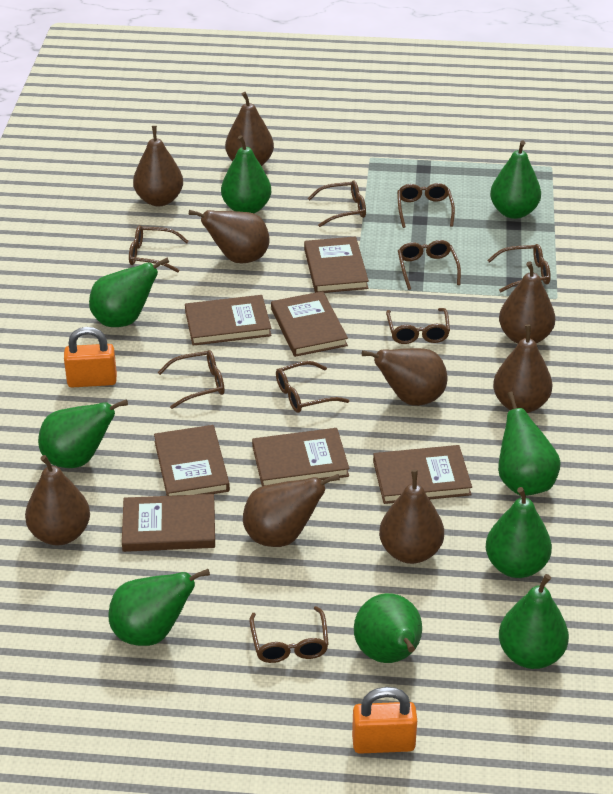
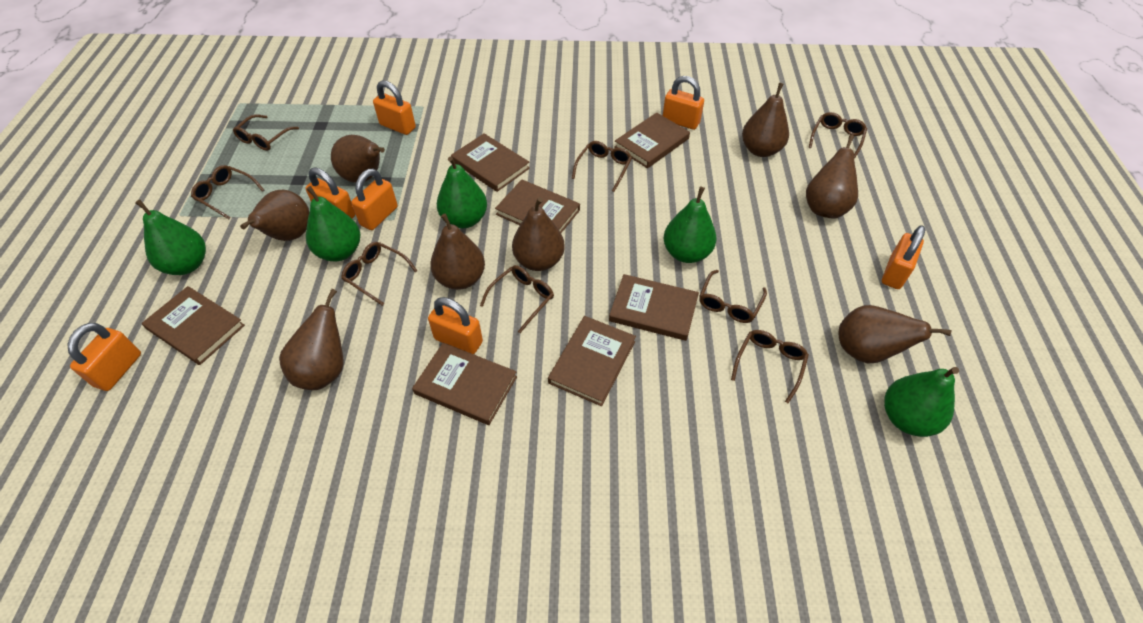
brown glasses: [129,225,189,273] [158,350,225,409] [250,606,329,663] [276,361,349,413] [308,180,366,227] [386,308,450,344] [397,183,455,228] [398,240,461,290] [487,244,551,293] = 9 -> [191,165,264,219] [233,114,299,151] [341,242,417,306] [480,265,554,333] [572,141,632,192] [699,270,767,323] [731,330,809,403] [808,112,867,159] = 8
brown pear: [25,455,90,545] [133,126,183,206] [189,210,270,264] [225,92,274,166] [243,474,340,547] [362,348,447,406] [379,470,444,564] [493,325,553,413] [499,261,555,344] = 9 -> [240,190,309,241] [279,289,344,390] [331,135,385,183] [430,214,485,290] [512,197,565,271] [742,83,789,157] [806,135,858,218] [839,305,952,364] = 8
green pear: [38,400,128,468] [89,257,169,327] [108,569,210,646] [221,135,271,213] [354,593,422,663] [486,487,552,578] [490,141,541,219] [498,392,561,496] [499,574,569,669] = 9 -> [135,200,206,275] [306,186,360,261] [437,157,487,228] [664,187,716,263] [884,367,959,437] = 5
orange padlock: [64,327,117,387] [352,687,417,754] = 2 -> [67,323,141,391] [306,168,355,218] [351,169,398,230] [373,80,416,135] [428,297,483,354] [663,76,704,130] [882,225,925,289] = 7

